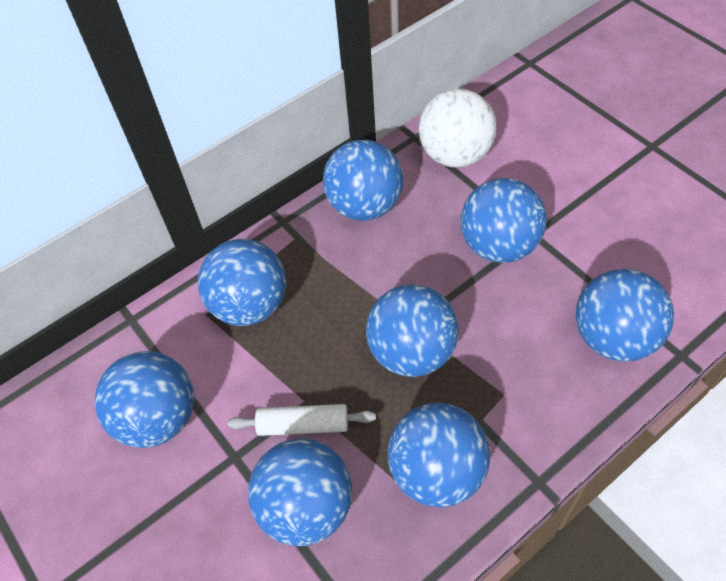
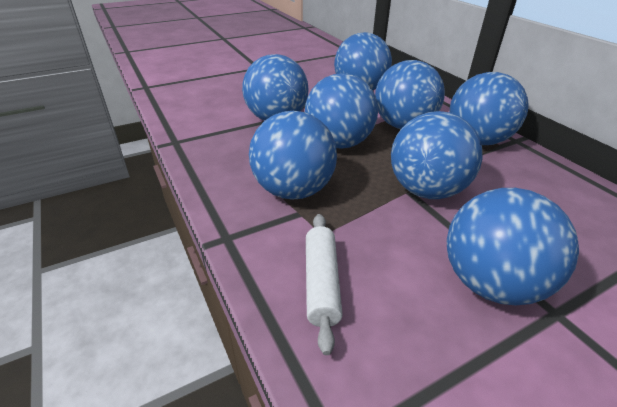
white ball: [419,89,496,167] = 1 -> none = 0

